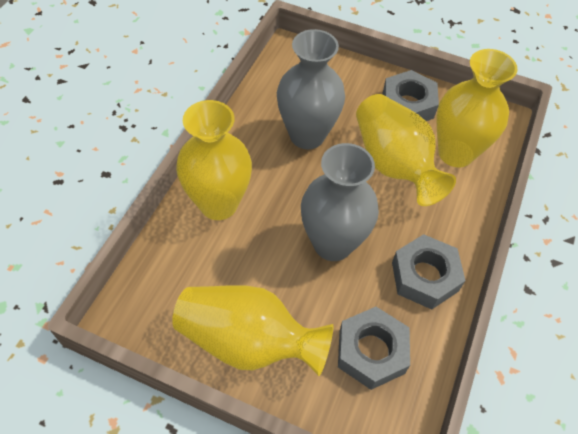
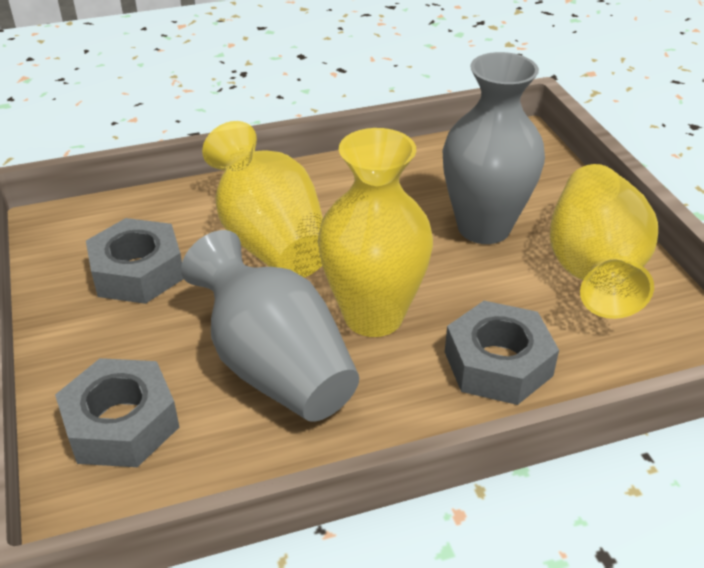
yellow vase: [172,286,333,376] [176,100,252,220] [356,94,456,206] [436,49,518,168] = 4 -> [202,121,323,277] [318,128,433,337] [550,164,658,319] = 3

